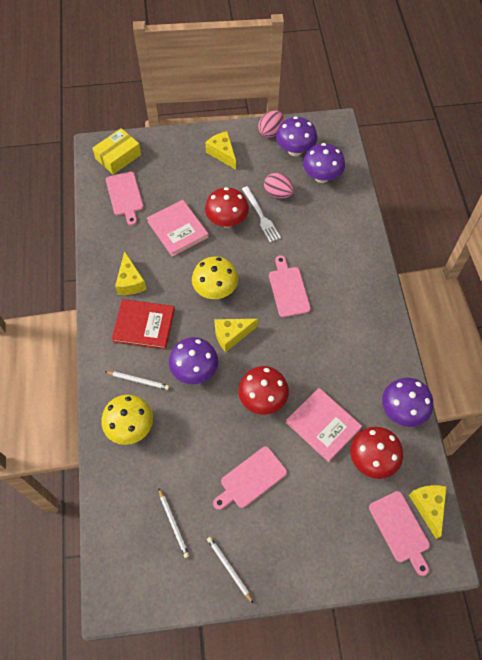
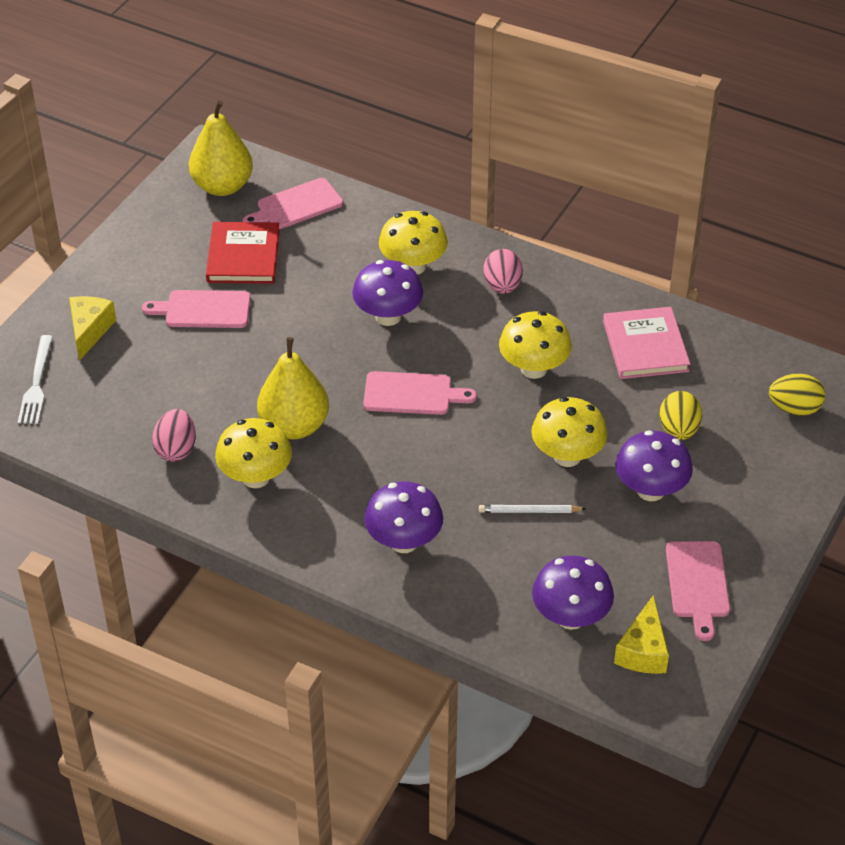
pink book: [147,200,209,257] [286,388,362,462] = 2 -> [603,307,690,379] = 1
red mushroom: [205,187,249,228] [238,366,289,415] [350,427,403,479] = 3 -> none = 0
white pencil: [105,371,169,390] [159,489,189,558] [207,537,254,604] = 3 -> [479,505,586,513] = 1
yellow box: [92,128,141,175] = 1 -> none = 0
yellow cheese: [115,251,147,295] [205,131,236,170] [214,319,258,352] [409,485,447,539] = 4 -> [69,296,116,361] [614,595,669,674] = 2
yellow egg: none = 0 -> [660,391,702,440] [769,373,825,416] = 2
yellow mushroom: [101,394,153,445] [192,257,238,299] = 2 -> [215,418,292,488] [379,211,448,275] [499,311,572,379] [531,397,607,467] = 4
yellow pear: none = 0 -> [189,100,253,196] [257,337,329,440] = 2

